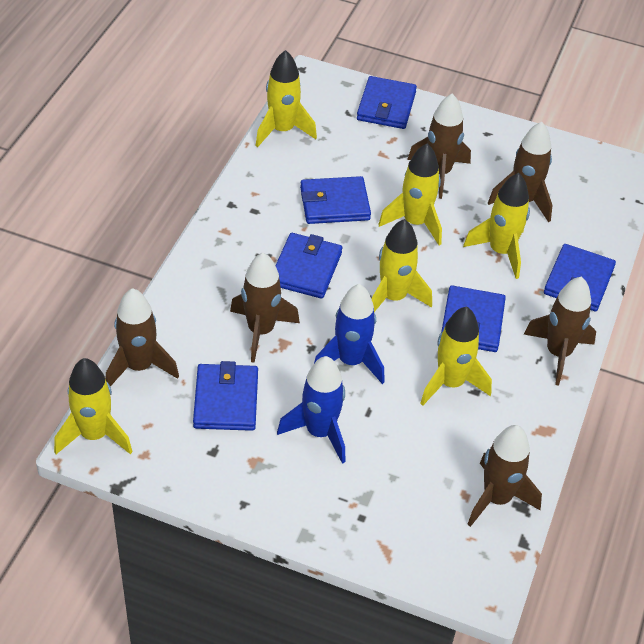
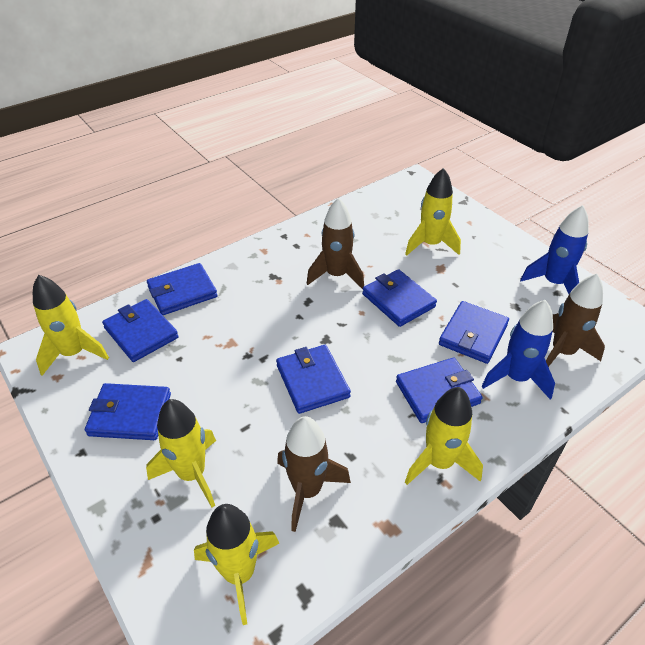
blue wallet: [193,361,258,431] [275,233,342,299] [300,176,371,224] [357,76,417,129] [441,285,506,352] [544,244,616,312] = 6 -> [85,383,171,440] [102,299,179,362] [147,263,218,315] [276,345,351,414] [362,269,437,327] [396,358,482,423] [439,301,509,364] = 7
brown rocket: [106,288,179,386] [230,253,300,363] [407,94,471,199] [467,425,542,527] [488,122,553,222] [524,276,596,386] = 6 -> [277,416,351,532] [306,198,364,289] [546,274,605,367] = 3
yellow rocket: [54,358,133,454] [256,50,317,147] [371,219,432,312] [378,144,442,245] [420,307,492,406] [463,173,530,279] = 6 -> [33,275,109,376] [146,399,216,507] [194,504,279,625] [405,168,461,255] [405,387,483,485] = 5

